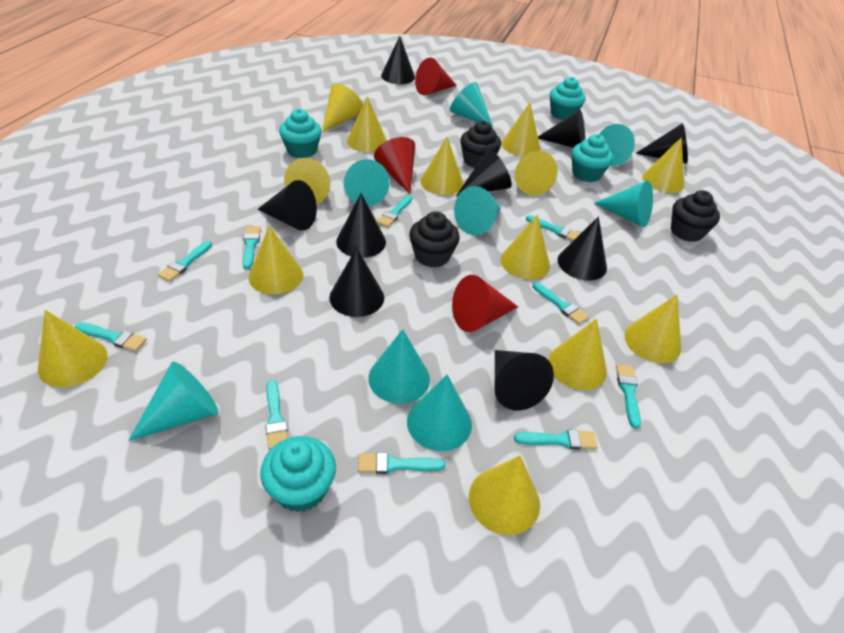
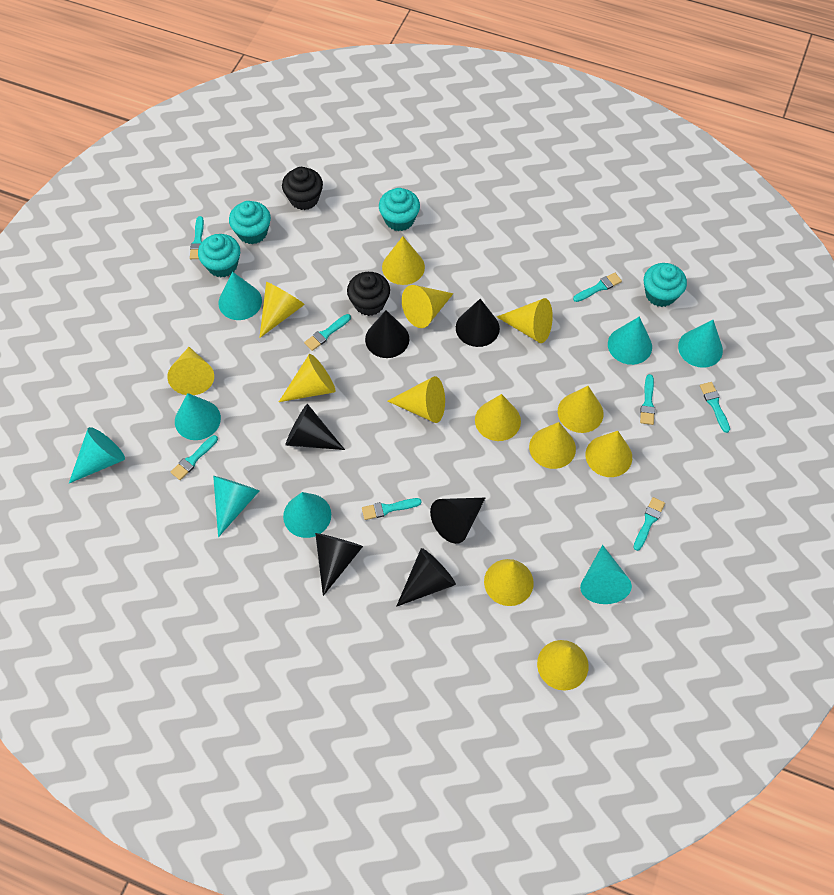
black cone: [258,180,317,231] [329,247,384,317] [336,193,386,258] [381,36,415,84] [456,149,512,197] [495,350,554,410] [538,110,585,148] [558,216,607,280] [635,123,688,164] = 9 -> [285,404,345,450] [315,533,363,596] [365,310,409,358] [396,548,456,607] [430,498,485,544] [456,299,500,347] = 6
black cupcake: [409,211,460,268] [460,121,501,168] [671,190,720,242] = 3 -> [282,167,323,210] [347,272,390,316] = 2
red cone: [374,137,415,194] [415,58,457,95] [452,275,518,332] = 3 -> none = 0
turquoise brush: [75,322,147,352] [158,241,212,282] [242,226,261,269] [265,380,288,450] [358,452,445,474] [377,195,412,228] [514,429,598,450] [526,215,580,241] [533,282,589,325] [616,364,641,429] = 10 -> [171,435,218,480] [190,216,204,259] [304,314,351,351] [362,498,422,520] [573,272,622,302] [633,497,665,551] [640,374,655,425] [700,382,730,433] = 8

